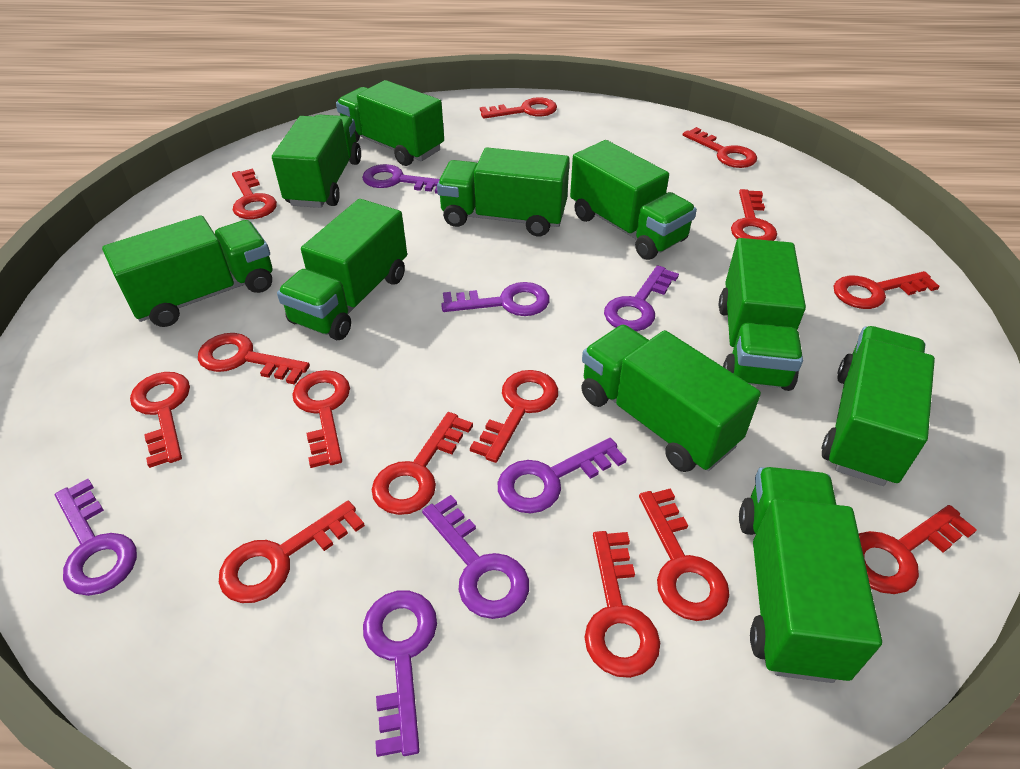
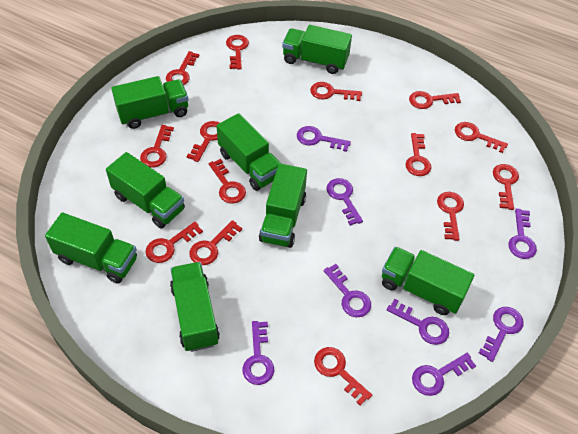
green truck: [102,215,272,327] [272,115,361,208] [277,199,407,340] [336,80,444,166] [437,147,570,237] [570,140,697,260] [581,325,761,472] [719,238,806,391] [739,467,882,683] [822,326,935,486] = 10 -> [45,213,137,283] [106,152,185,229] [111,76,188,129] [170,262,220,352] [217,113,280,191] [259,163,307,248] [282,25,352,74] [382,247,474,315] = 8
purple key: [55,479,137,596] [362,164,440,194] [363,591,437,757] [422,495,529,619] [441,282,550,316] [498,438,627,513] [604,265,679,331] = 7 -> [242,321,274,385] [297,126,351,152] [324,264,371,317] [327,178,363,226] [387,298,449,345] [412,353,476,396] [479,307,523,362] [508,209,537,259] = 8

